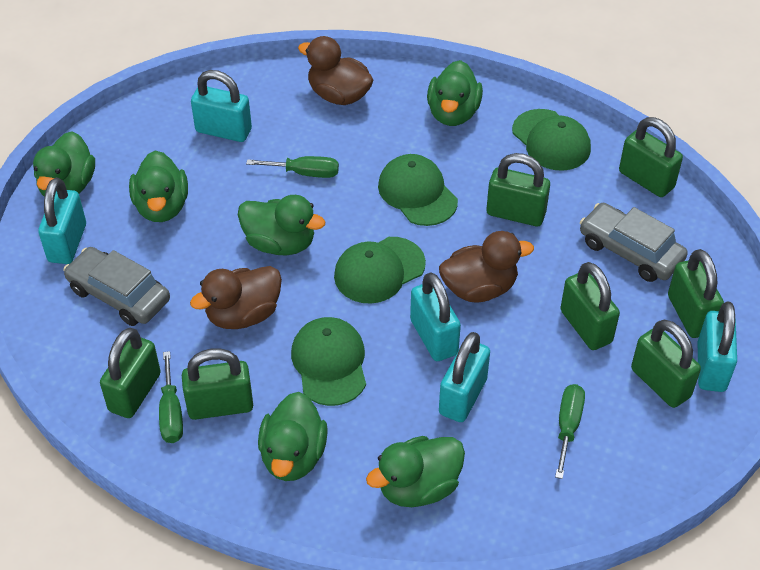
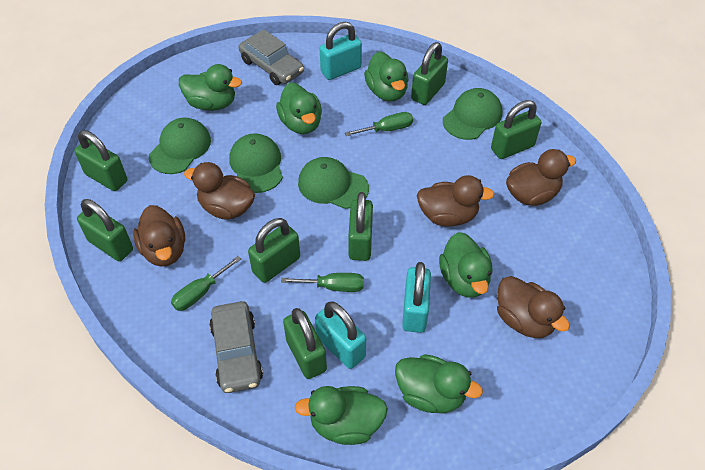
brown duck: [190,266,282,329] [298,36,373,105] [439,231,534,302] = 3 -> [133,205,185,267] [184,162,255,219] [417,175,495,226] [497,276,570,338] [506,149,576,206] = 5
turquoise padlock: [38,178,86,264] [191,70,252,142] [410,272,461,361] [439,332,490,422] [698,302,737,392] = 5 -> [315,302,366,369] [320,22,362,80] [402,262,431,333] = 3

